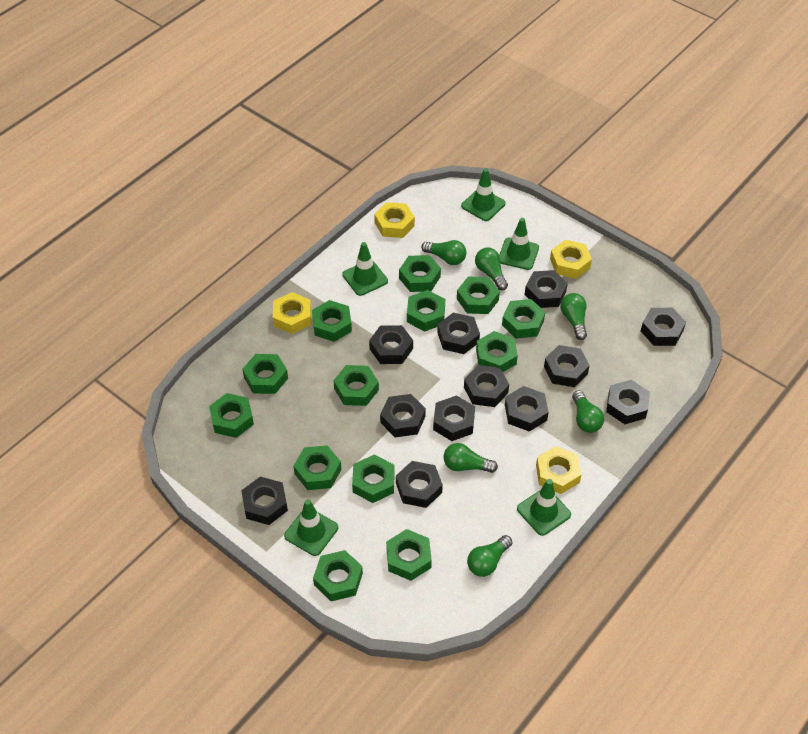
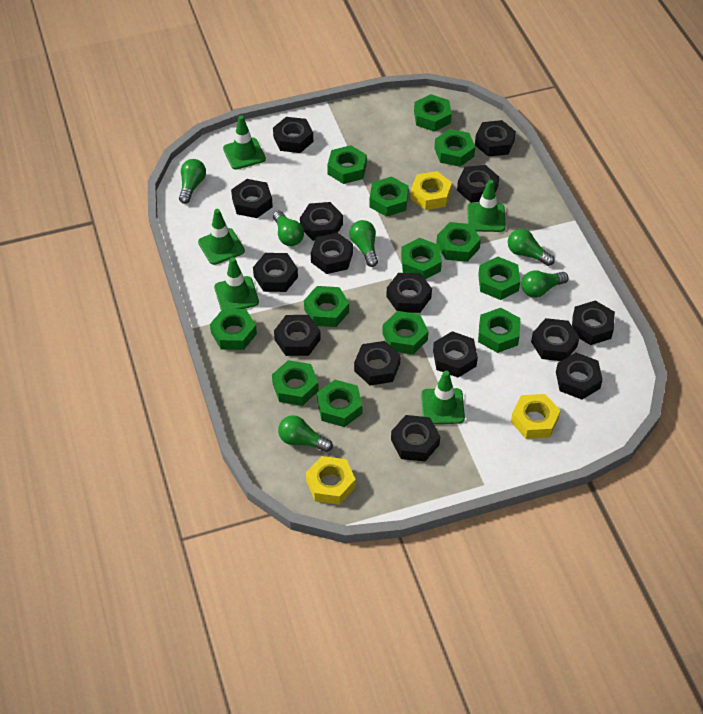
black nut: [241,477,288,525] [369,325,413,364] [380,394,426,437] [396,461,443,508] [433,395,475,441] [437,313,480,354] [464,365,509,407] [505,386,549,432] [525,270,568,308] [544,345,590,387] [606,380,650,424] [641,308,686,346] = 12 -> [231,179,273,218] [253,253,298,292] [273,117,313,153] [274,315,321,356] [300,202,343,241] [311,232,353,274] [354,341,401,386] [386,273,432,313] [391,415,440,462] [433,331,478,378] [457,165,499,203] [475,120,516,157] [531,318,579,361] [556,353,603,399] [572,300,615,345] = 15
yellow nut: [273,292,311,334] [374,202,415,238] [536,446,582,494] [550,240,592,279] = 4 -> [306,456,356,505] [410,171,452,210] [511,394,561,439] = 3

